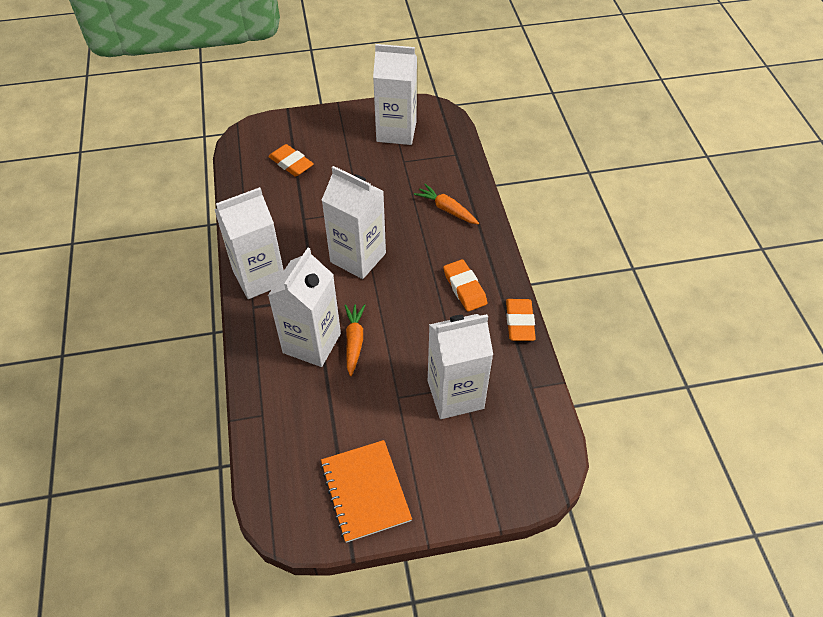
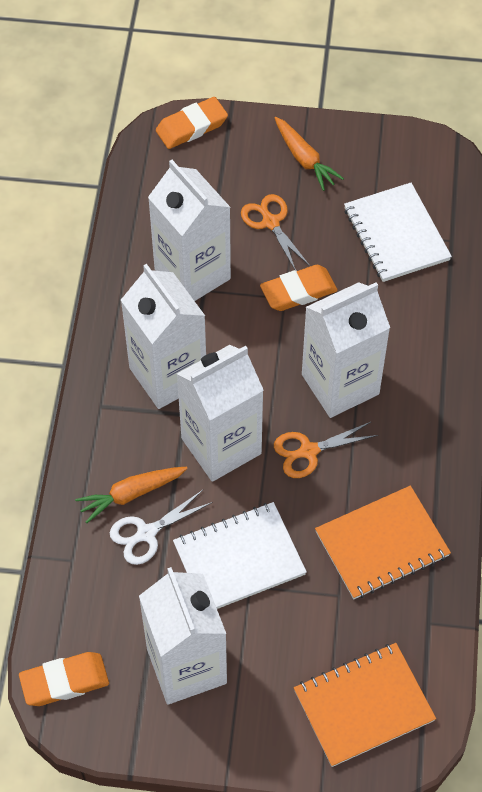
orange notebook: [320,440,412,543] = 1 -> [294,643,436,767] [315,485,451,599] = 2
orange scissors: none = 0 -> [241,194,310,270] [274,421,378,478] = 2
white notebook: none = 0 -> [173,502,307,609] [344,183,452,282] = 2
white scissors: none = 0 -> [110,490,213,565] = 1

